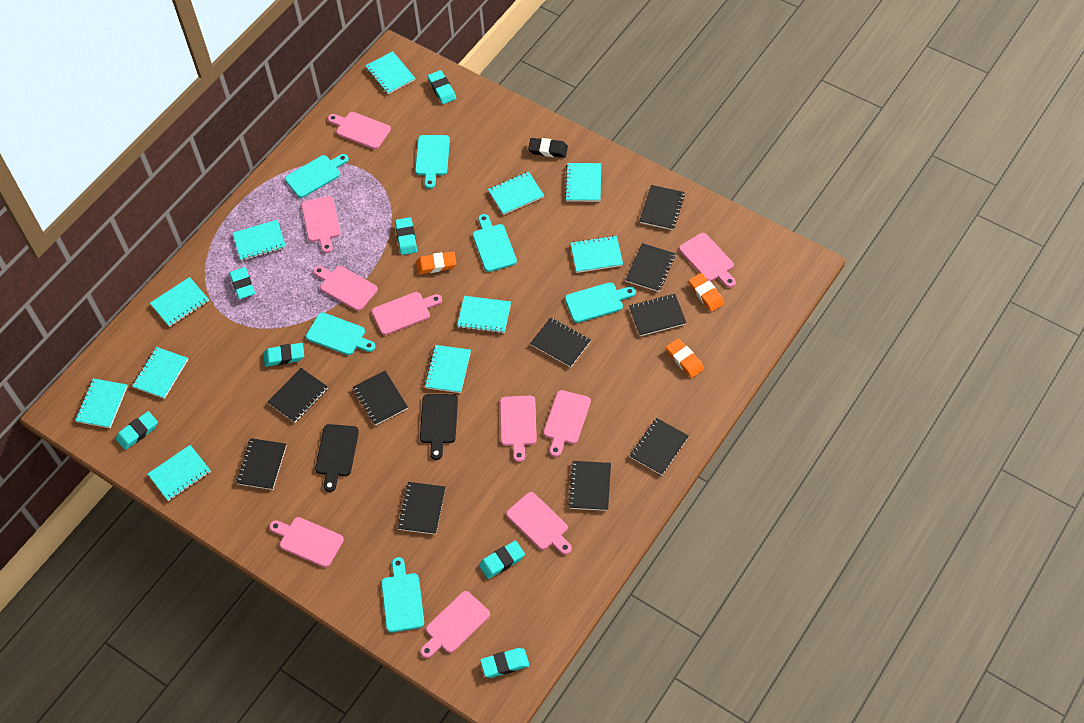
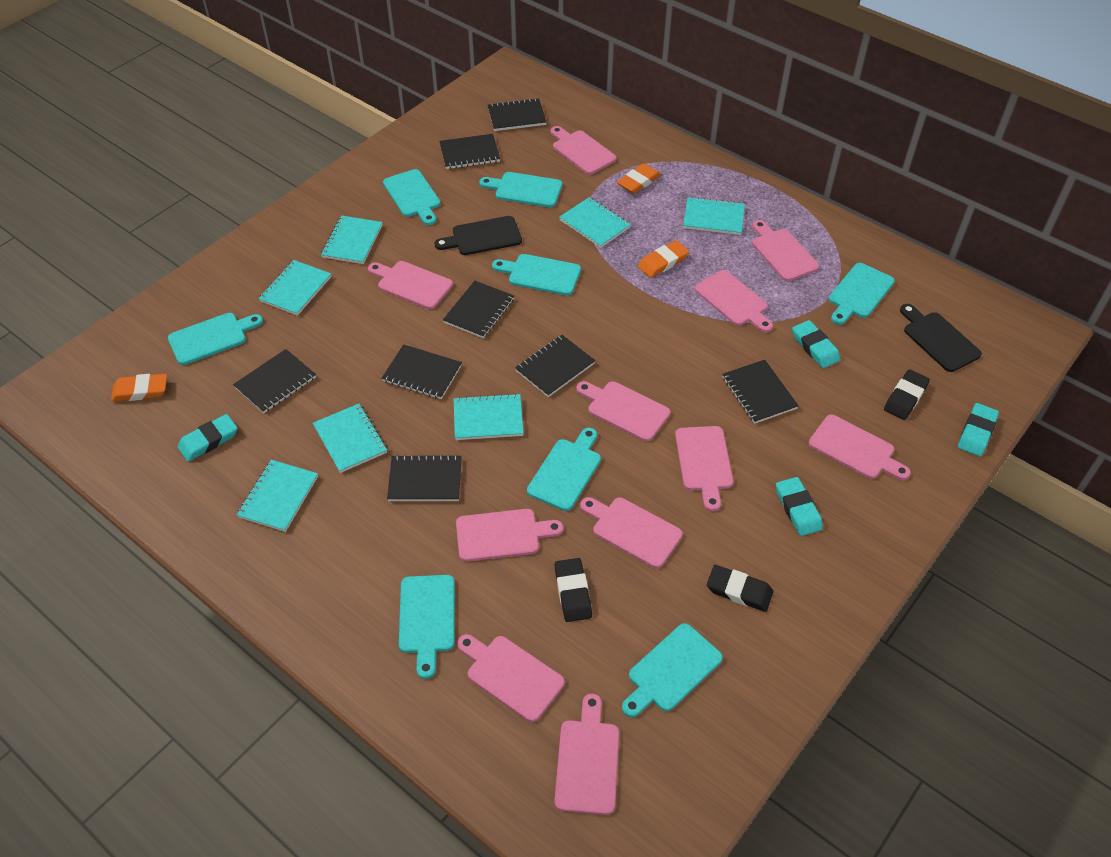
black eraser: [528,138,568,158] = 1 -> [555,558,592,622] [707,565,773,612] [884,369,930,420] = 3
black notebook: [236,438,287,490] [268,368,328,422] [353,371,408,425] [398,482,446,535] [530,317,591,367] [568,461,611,511] [626,243,675,292] [629,294,686,336] [630,418,689,475] [639,185,685,230] = 10 -> [233,349,316,413] [382,344,462,399] [387,454,462,501] [439,134,500,169] [443,281,514,338] [488,98,546,131] [515,335,595,397] [722,360,799,424] = 8
pink cutting board: [269,517,344,567] [301,196,341,253] [313,266,378,311] [328,112,391,149] [372,292,442,335] [420,591,490,658] [500,396,537,462] [506,492,572,555] [543,390,591,457] [679,233,736,288] = 10 -> [368,261,453,309] [456,509,563,562] [457,634,565,722] [550,126,617,175] [554,694,619,815] [576,381,670,441] [580,497,683,568] [675,426,733,511] [695,270,773,332] [752,220,819,281] [809,415,911,480] = 11
turquoise cutting board: [285,154,349,198] [306,312,376,355] [381,557,424,633] [415,135,450,189] [473,214,517,272] [565,282,636,323] = 6 -> [168,313,263,365] [383,169,441,225] [399,575,455,679] [479,172,562,207] [492,254,581,295] [527,428,601,511] [622,623,723,717] [829,263,895,325] = 8
turquoise eraser: [116,411,158,450] [229,267,255,299] [263,343,304,367] [395,217,417,255] [428,70,456,104] [479,541,525,579] [480,648,530,678] = 7 -> [178,414,237,462] [776,477,823,536] [792,320,840,368] [958,403,999,456] = 4
turquoise notebook: [75,378,128,428] [132,347,188,399] [148,445,211,501] [150,277,209,327] [233,220,286,261] [365,51,415,94] [425,345,471,393] [457,296,511,333] [488,172,544,215] [565,163,601,202] [570,235,623,273] = 11 -> [237,460,318,532] [258,260,332,316] [313,404,387,473] [321,215,383,264] [454,393,524,440] [559,197,631,248] [683,197,745,235] = 7

